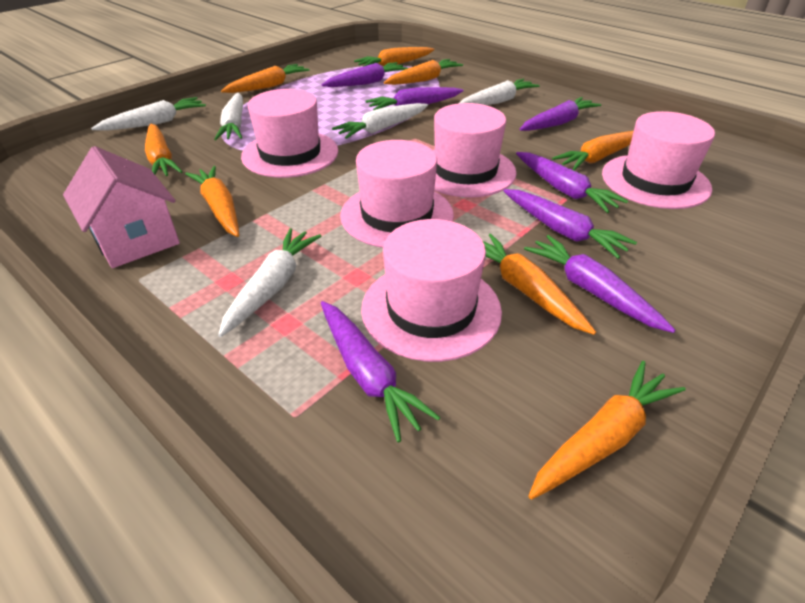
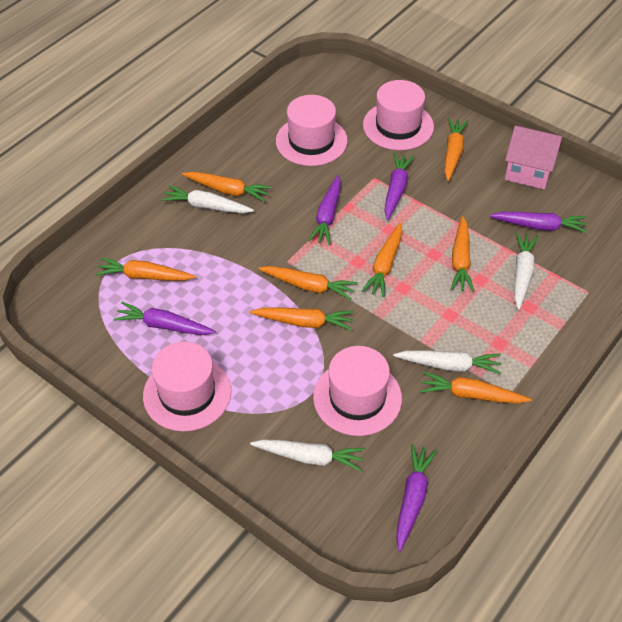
pink hat: [241,89,338,178] [340,140,454,248] [361,219,502,362] [433,103,517,197] [602,111,715,209] = 5 -> [143,342,231,431] [276,95,348,166] [313,346,402,436] [363,80,434,150] = 4
purple carrot: [321,301,441,442] [322,62,408,87] [366,87,464,110] [503,189,637,259] [516,152,628,213] [520,97,601,131] [524,235,676,333] = 7 -> [113,302,216,335] [308,175,341,245] [385,153,415,220] [396,444,437,551] [490,212,587,233] = 5
white carrot: [91,97,206,131] [214,93,243,140] [218,228,321,337] [332,103,428,139] [460,79,540,105] = 5 -> [161,185,254,213] [250,439,365,471] [393,350,501,375] [514,232,539,310] = 4

